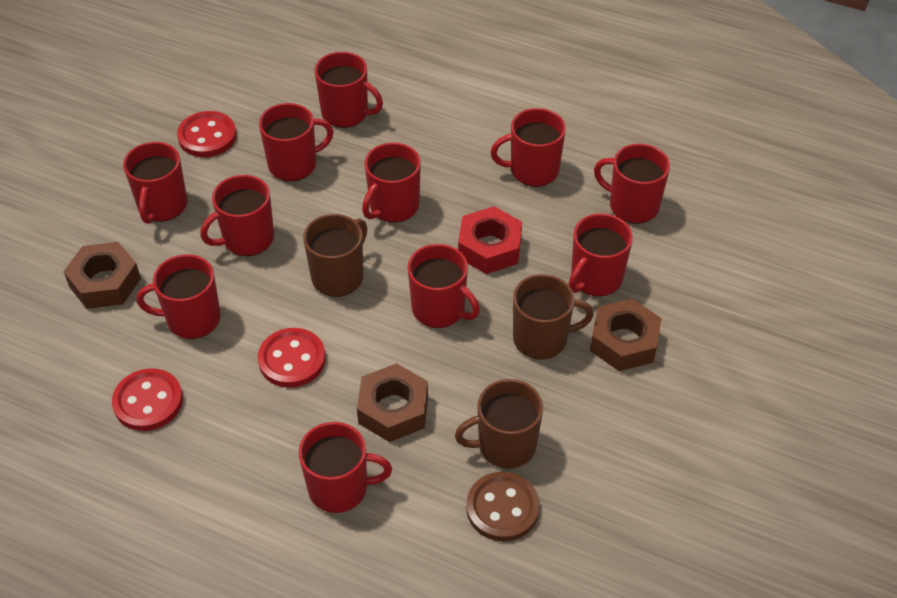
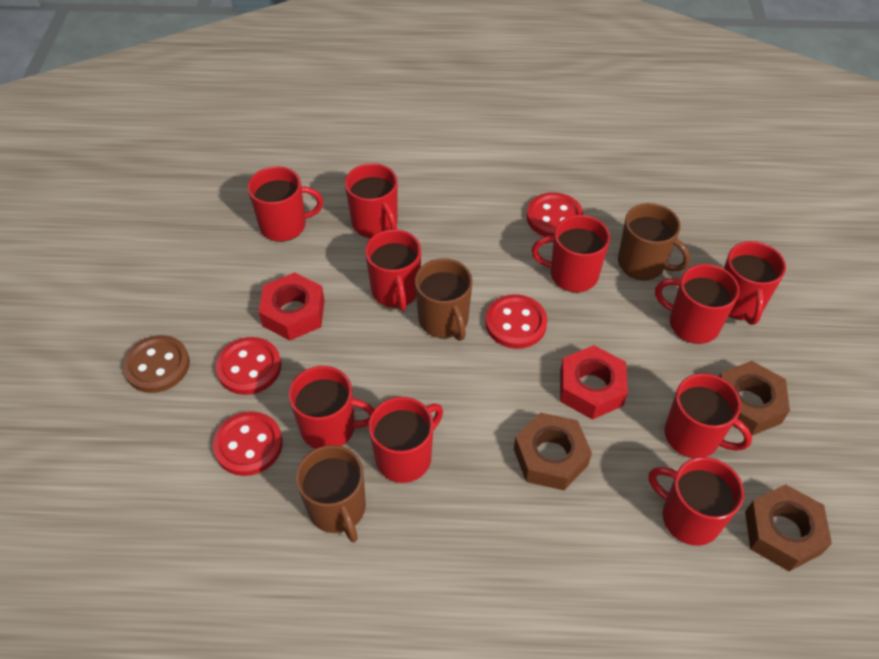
red button: [112,368,183,431] [177,111,236,157] [258,328,326,388] = 3 -> [213,411,283,476] [216,337,281,395] [485,294,547,349] [527,192,583,237] = 4
red mug: [123,142,187,224] [137,254,221,339] [200,175,274,256] [259,103,334,181] [299,422,392,513] [315,52,383,128] [362,142,421,223] [408,244,480,328] [490,108,566,187] [569,213,633,296] [594,144,670,224] = 11 -> [248,166,323,242] [289,366,374,449] [345,163,398,238] [365,229,421,311] [368,397,443,483] [532,215,610,292] [649,457,744,546] [655,264,740,344] [665,373,752,458] [724,241,786,325] = 10
red nut: [458,206,522,274] = 1 -> [259,272,325,341] [560,345,628,420] = 2

